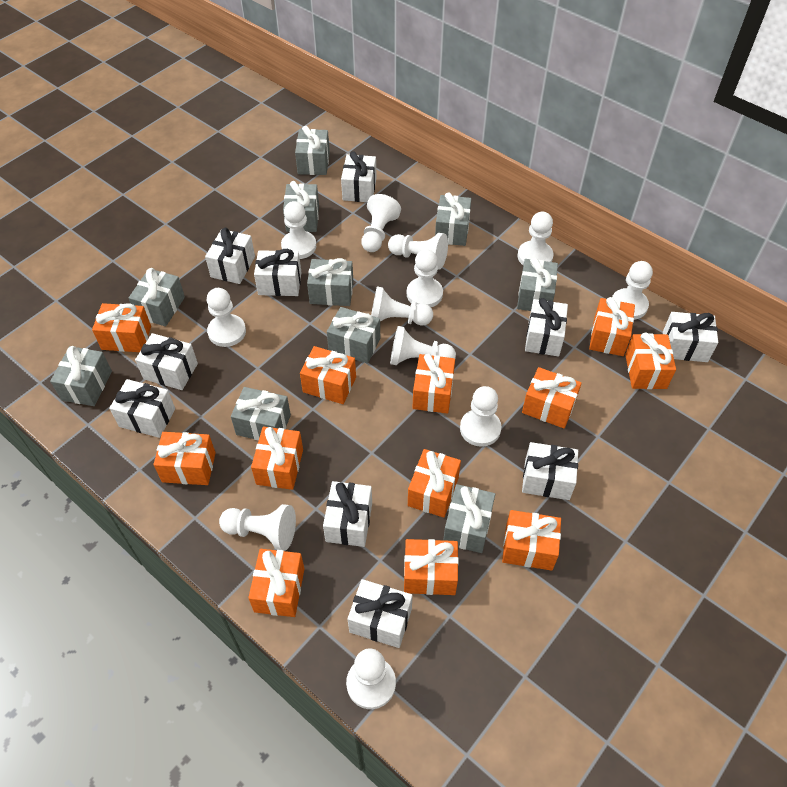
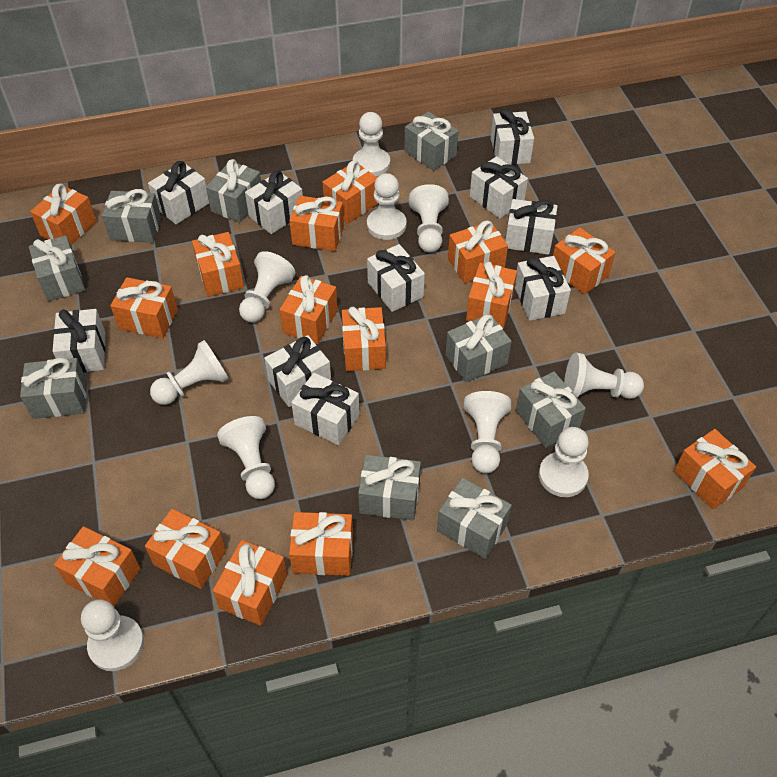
grey gift: [50,346,112,406] [129,268,185,326] [231,387,291,441] [283,181,319,232] [295,126,330,175] [307,258,353,306] [327,307,380,364] [435,192,471,246] [443,484,495,553] [517,257,558,311] = 10 -> [20,358,87,419] [29,235,85,301] [102,189,161,243] [206,159,261,223] [358,455,421,521] [404,112,458,171] [437,478,512,558] [445,314,512,382] [516,371,586,448] = 9
orange gift: [92,303,151,352] [153,432,216,485] [248,549,304,617] [251,427,303,490] [300,346,356,404] [404,539,459,595] [408,449,461,518] [413,354,455,414] [502,510,561,571] [522,367,582,428] [589,297,635,356] [625,332,676,389] = 12 -> [30,184,97,246] [54,526,141,606] [110,277,178,338] [145,509,226,589] [192,232,244,297] [213,540,288,626] [280,275,338,344] [289,196,344,251] [289,512,353,576] [322,160,379,224] [342,307,386,371] [448,221,508,283] [466,261,517,328] [553,228,615,295] [674,429,756,509] = 15
white pawn: [207,288,246,347] [219,504,296,551] [281,201,316,259] [346,648,396,709] [361,194,401,252] [371,286,433,326] [388,233,448,270] [390,326,456,365] [407,249,443,307] [460,386,501,447] [518,212,554,265] [612,261,653,320] = 12 -> [81,599,144,671] [150,340,229,405] [217,416,275,499] [239,251,295,323] [353,112,390,176] [367,173,407,240] [409,184,449,253] [464,391,511,474] [539,427,589,497] [564,352,644,399] = 10

